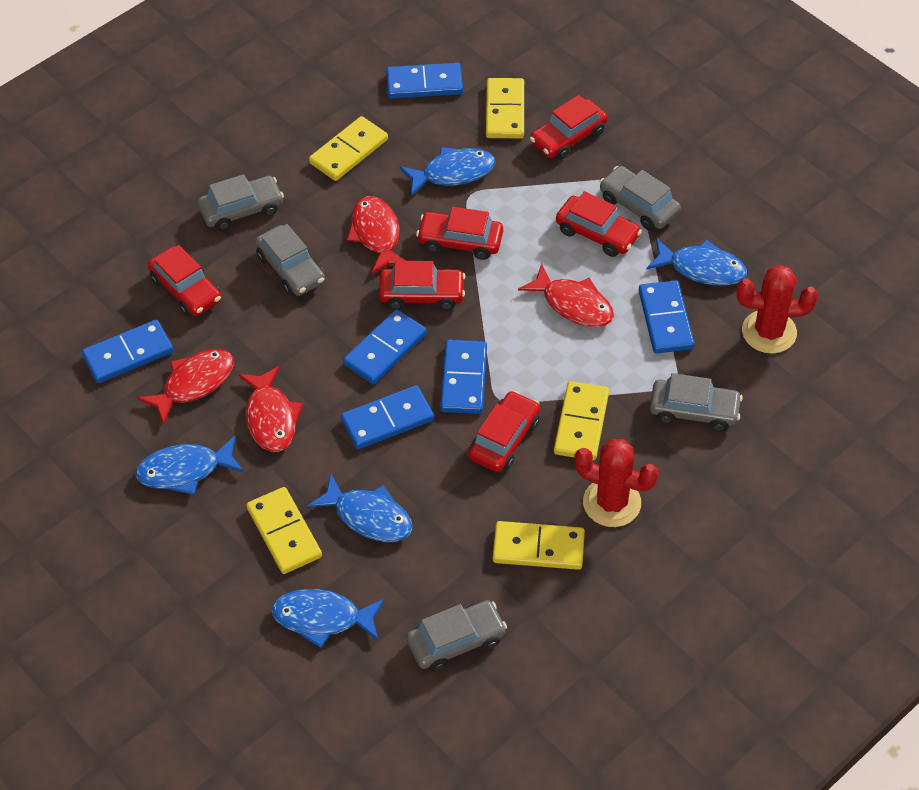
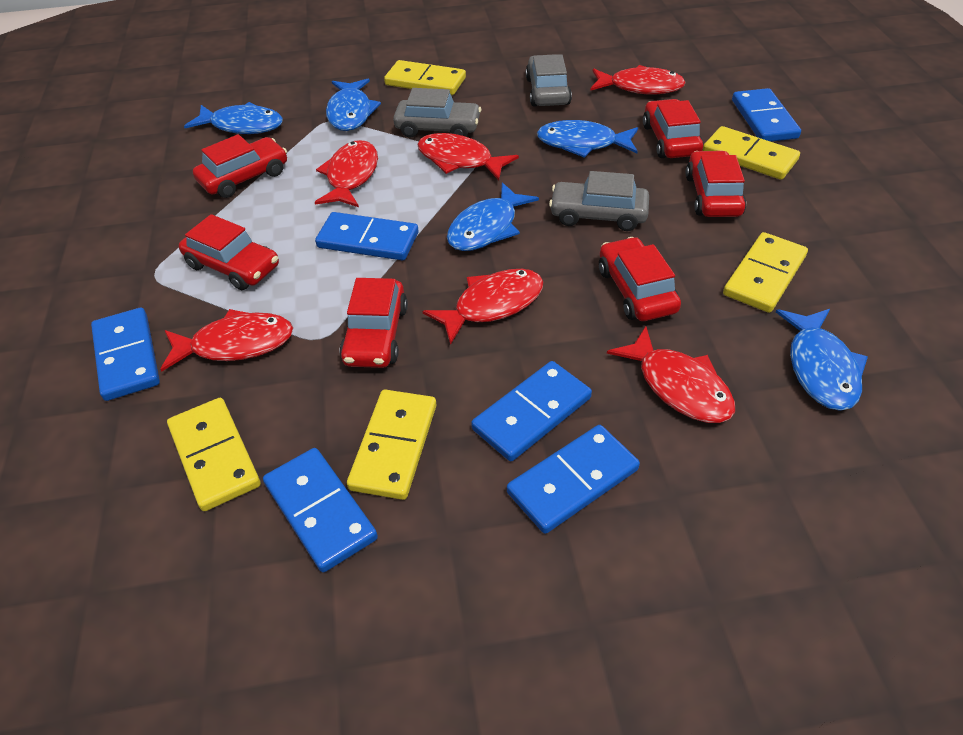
grey car: [197,174,284,231] [255,224,325,296] [406,600,507,672] [600,166,681,231] [650,373,743,432] = 5 -> [393,88,481,138] [526,54,572,107] [549,171,649,231] = 3
red cactus: [574,439,659,527] [737,265,818,354] = 2 -> none = 0
red fish: [138,349,234,424] [238,366,303,452] [347,196,406,274] [518,264,614,327] = 4 -> [160,309,293,372] [315,140,378,207] [417,133,519,180] [423,269,543,345] [590,65,686,94] [607,327,735,423] = 6

